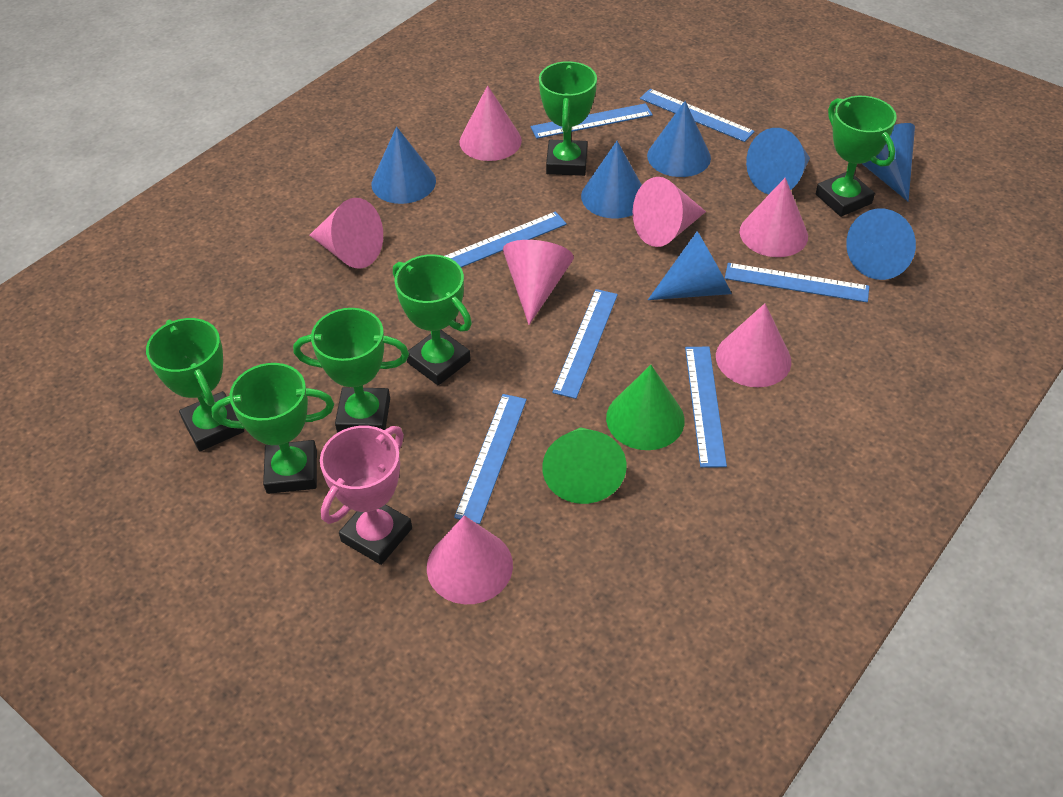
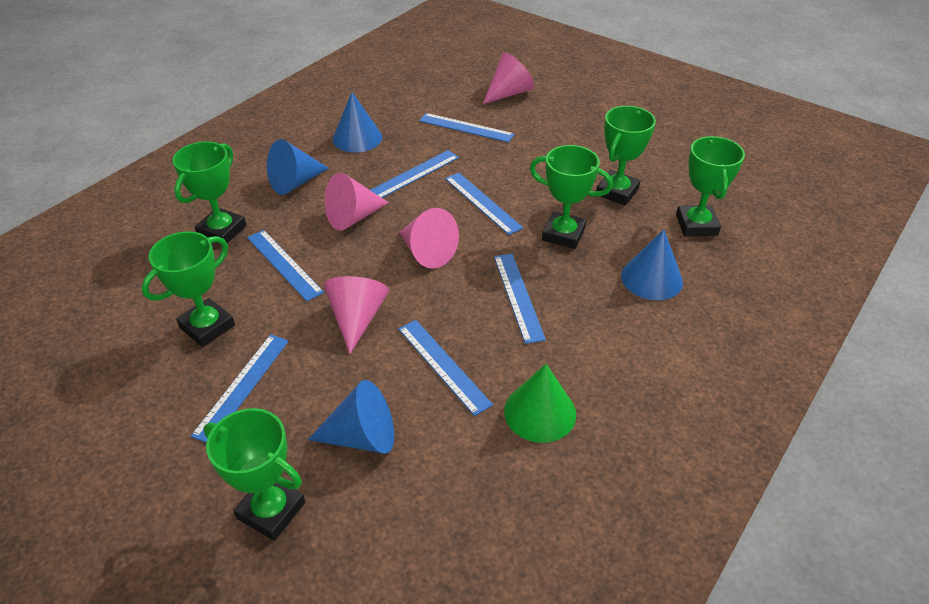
blue cone: [372,127,436,204] [581,141,642,219] [647,101,711,177] [648,232,732,300] [746,128,810,194] [846,209,916,280] [861,123,915,202] = 7 -> [267,139,329,195] [308,380,394,454] [333,92,382,153] [621,230,683,300] = 4
green cone: [542,427,627,504] [606,365,685,450] = 2 -> [504,364,576,443] = 1
pink cone: [309,198,383,268] [427,515,513,604] [459,85,522,161] [503,240,574,325] [633,177,706,247] [716,303,791,387] [740,178,808,257] = 7 -> [323,276,389,354] [324,173,389,231] [399,208,459,269] [483,52,534,104] = 4
pink trophy: [320,426,412,565] = 1 -> none = 0

